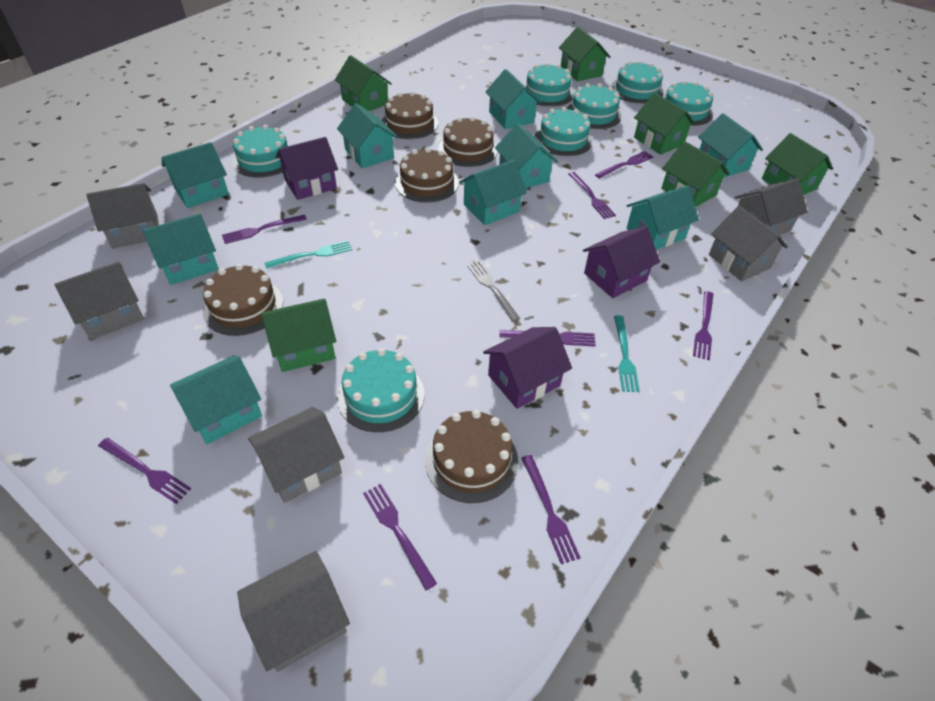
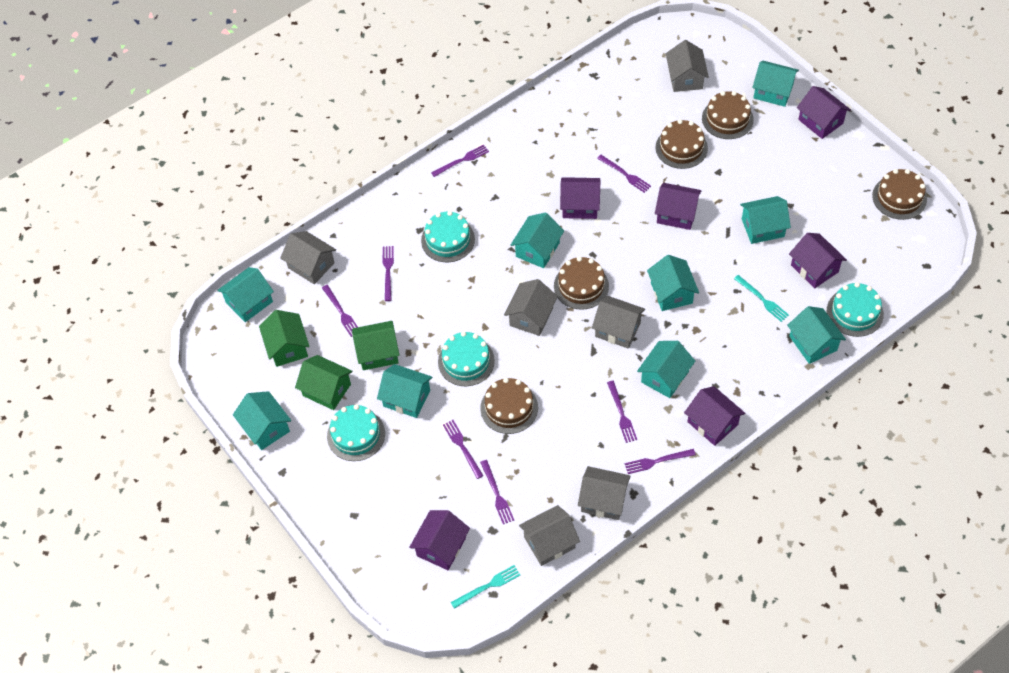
green house: [261,299,336,372] [335,55,392,111] [559,27,611,81] [634,93,696,155] [661,141,730,207] [762,133,833,195] = 6 -> [259,310,310,367] [295,355,353,410] [352,321,400,370] = 3
grey fork: [467,261,520,322] = 1 -> none = 0
purple house: [276,137,338,200] [483,327,572,409] [583,226,660,298] = 3 -> [409,510,470,570] [560,177,600,219] [655,183,702,230] [684,386,745,446] [789,233,847,288] [797,86,851,139] = 6
turquoise cake: [232,125,288,178] [337,348,425,432] [524,63,574,107] [534,107,593,156] [567,83,621,129] [611,61,664,104] [665,80,713,126] = 7 -> [327,404,385,461] [421,211,475,262] [438,331,495,386] [827,282,884,337] = 4

